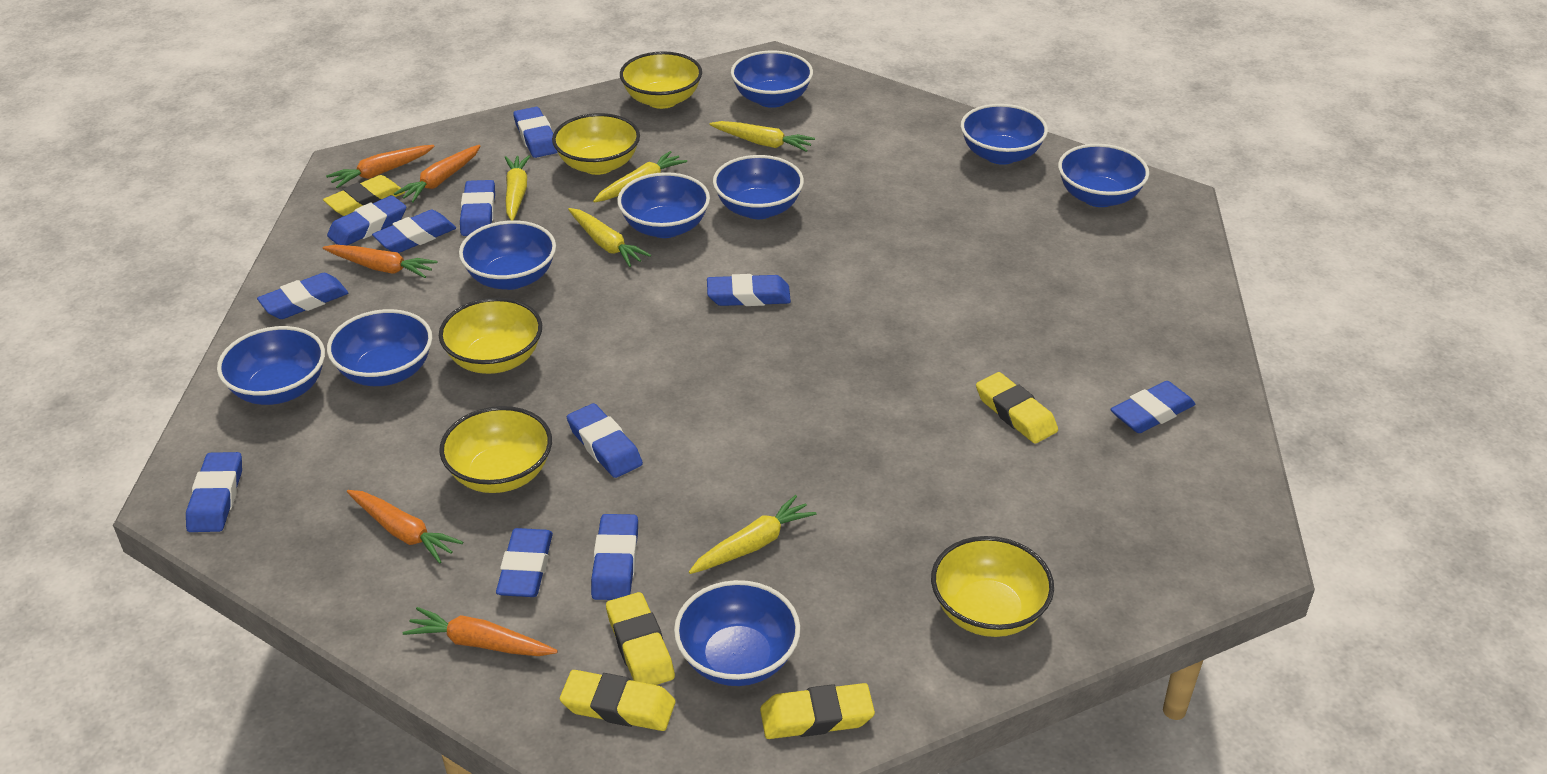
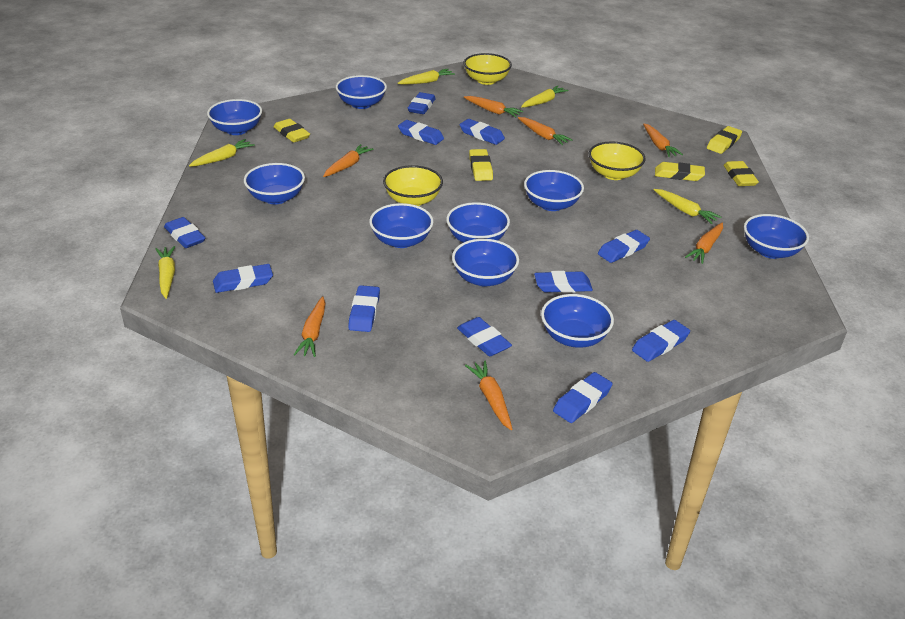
orange carrot: [323,245,437,278] [326,145,435,188] [347,490,463,563] [394,145,480,203] [403,607,558,656] = 5 -> [294,296,326,357] [323,144,374,177] [464,96,523,117] [465,360,513,430] [518,117,572,145] [643,123,683,157] [685,223,723,264] = 7
yellow bowl: [439,298,542,374] [439,406,552,493] [552,113,640,175] [620,51,702,109] [931,536,1054,637] = 5 -> [383,165,443,206] [464,53,512,85] [588,142,646,180] = 3

